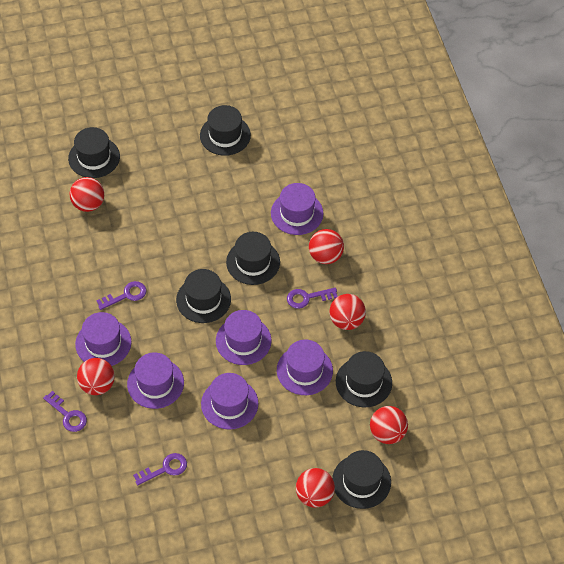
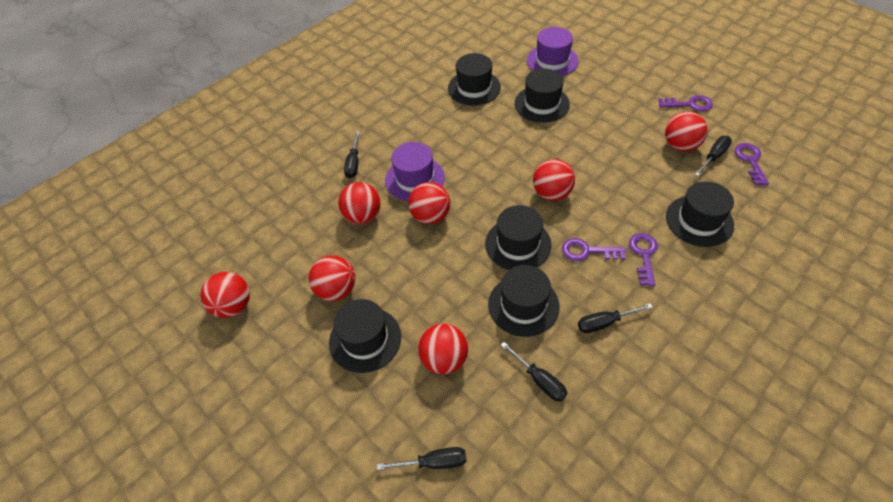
black screwdriver: none = 0 -> [344,131,360,178] [377,447,466,470] [501,342,567,401] [578,303,653,333] [694,136,732,176] = 5
purple hat: [75,312,132,366] [127,352,184,409] [201,373,258,430] [216,310,271,365] [271,183,323,235] [277,340,333,395] = 6 -> [385,142,445,201] [527,27,579,76] = 2
red ball: [69,177,104,212] [77,358,115,395] [296,468,335,508] [309,229,344,264] [329,294,366,330] [370,406,408,444] = 6 -> [200,272,250,318] [309,255,355,301] [338,182,380,224] [408,182,450,224] [418,324,468,375] [533,159,575,201] [665,112,708,152] = 7

